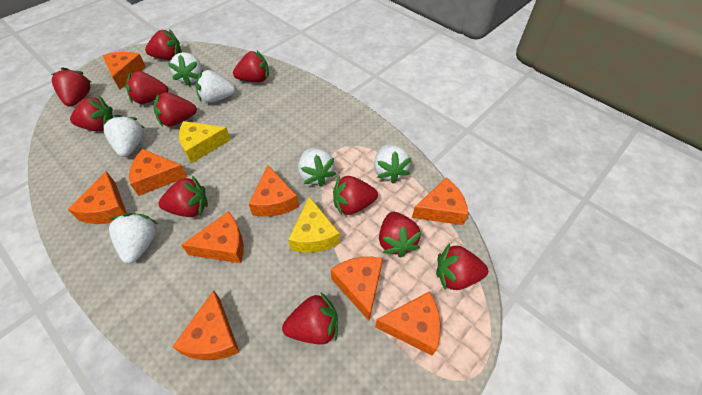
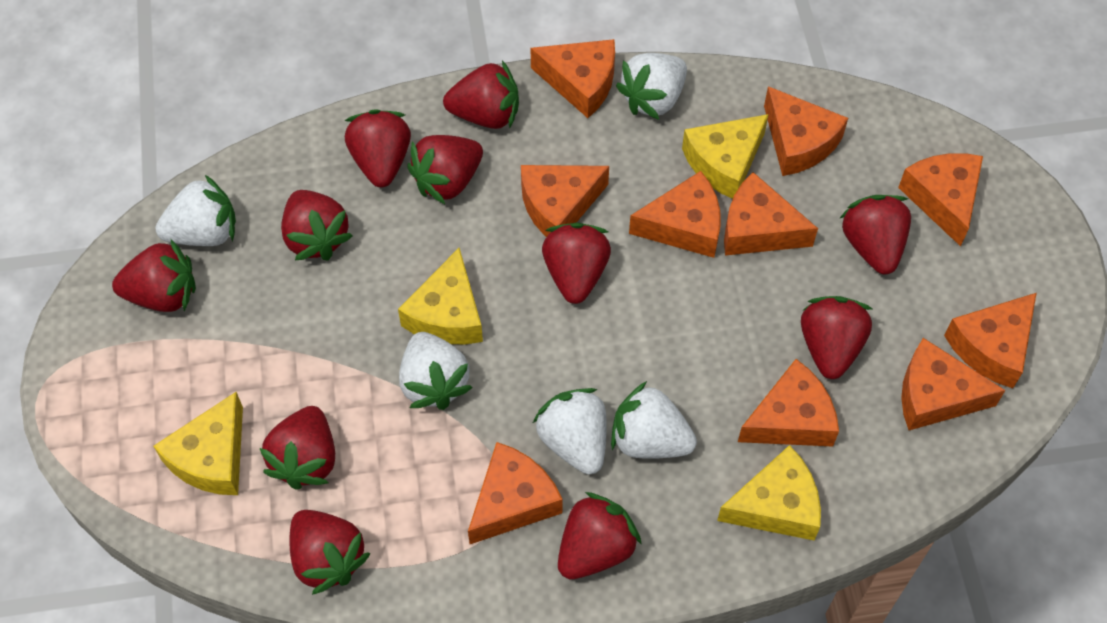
orange cheese: [68,171,127,224] [102,52,146,90] [129,149,188,196] [173,290,239,360] [181,211,244,263] [249,165,299,217] [331,257,383,321] [375,291,441,356] [412,177,468,225] = 9 -> [468,442,563,544] [521,165,609,237] [530,39,615,118] [629,171,721,258] [724,172,818,256] [738,359,839,447] [764,86,848,176] [898,153,983,247] [901,338,1005,430] [944,293,1037,388] = 10
white strawberry: [103,115,145,157] [109,213,158,264] [168,52,202,86] [196,70,235,103] [298,148,336,187] [374,144,411,183] = 6 -> [155,175,236,246] [399,332,472,410] [533,388,607,474] [611,381,697,459] [616,53,687,120] = 5
yellow cheese: [179,121,231,163] [288,197,340,253] = 2 -> [153,392,243,495] [398,248,483,344] [682,114,769,199] [717,445,821,540] = 4

